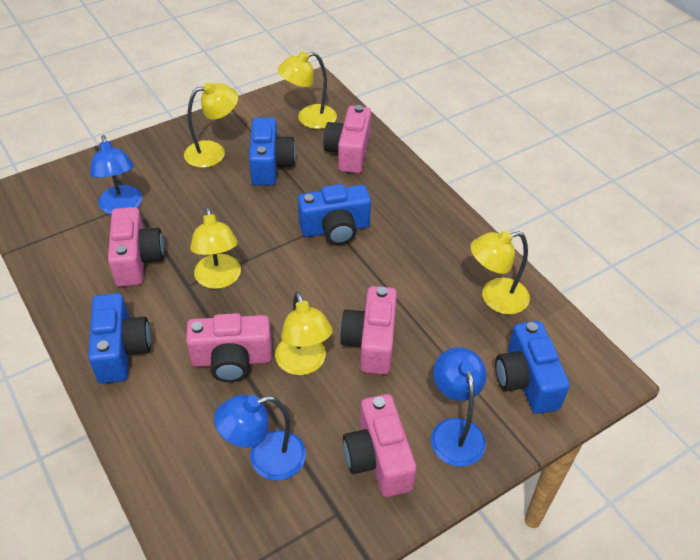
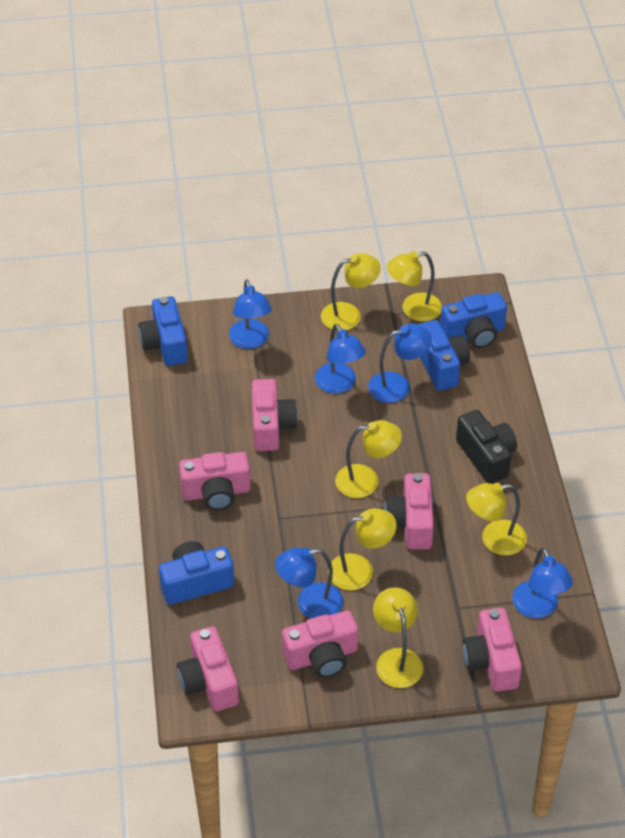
black camera: none = 0 -> [456,410,517,484] = 1
blue lamp: [90,135,142,215] [214,395,306,481] [431,347,487,467] = 3 -> [229,279,272,349] [275,548,344,618] [315,324,366,394] [368,324,432,403] [512,547,573,619] = 5
pink camera: [108,207,164,287] [186,313,272,382] [323,105,371,173] [340,286,397,375] [343,394,416,497] = 5 -> [177,626,239,711] [179,452,251,510] [251,379,298,451] [282,610,358,678] [384,473,434,550] [462,608,522,692] = 6
yellow lamp: [184,82,238,168] [190,207,241,289] [275,292,333,375] [278,52,337,129] [470,230,530,314] = 5 -> [321,253,381,331] [328,508,397,591] [335,420,402,498] [373,587,423,688] [387,251,442,322] [466,483,527,556] = 6

